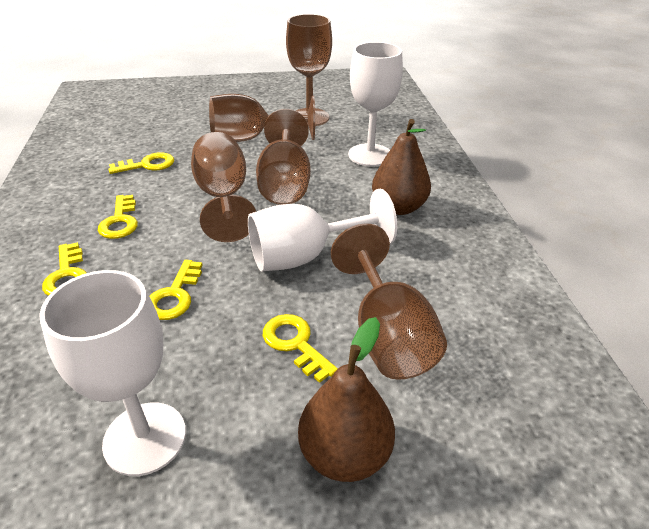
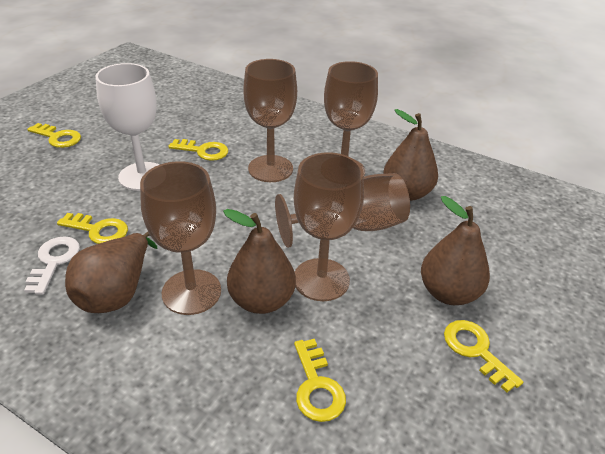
brown pear: [298,317,395,482] [372,119,431,215] = 2 -> [65,232,157,313] [223,209,296,314] [383,109,438,201] [421,196,490,305] = 4
white goblet: [39,270,186,476] [248,189,397,271] [348,42,403,167] = 3 -> [95,63,160,191] = 1
white key: none = 0 -> [24,236,80,295] = 1

